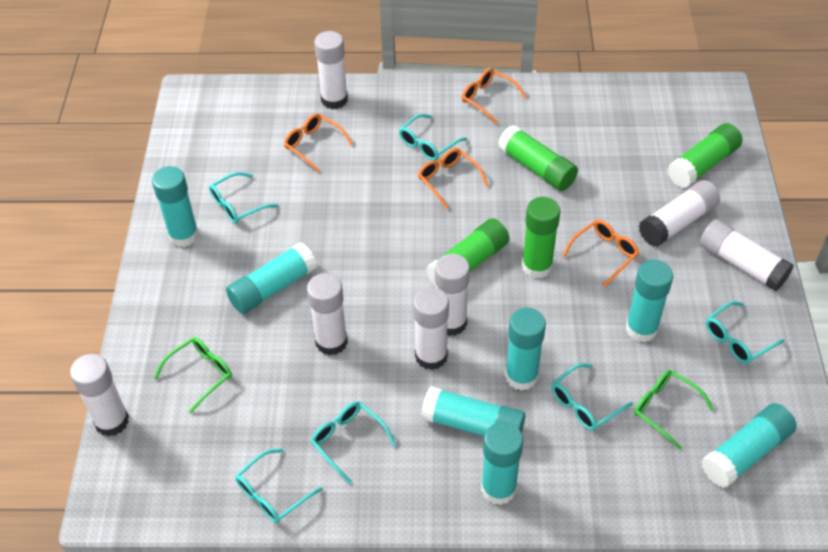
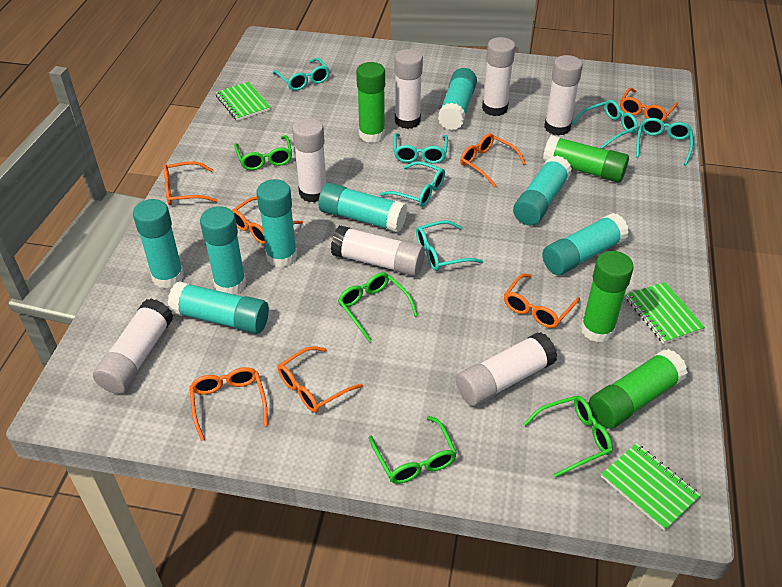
green glasses: [154,337,232,413] [634,370,714,450] = 2 -> [234,135,292,170] [338,272,418,342] [369,416,457,484] [523,396,613,478] = 4
green notebook: none = 0 -> [215,82,270,121] [601,443,701,531] [626,282,705,344] = 3
orange glasses: [284,114,353,172] [418,148,488,209] [462,68,527,124] [562,220,639,287] = 4 -> [163,161,217,205] [190,367,268,441] [232,196,303,244] [278,346,363,413] [460,133,526,187] [504,274,580,328] [620,88,678,122] = 7
turquoise glue stick: [152,166,199,247] [226,242,317,314] [421,386,525,436] [481,422,523,505] [505,308,546,391] [626,260,673,342] [701,403,797,488] = 7 -> [133,199,184,288] [168,281,269,334] [200,206,246,295] [256,179,297,268] [318,183,407,232] [438,68,477,130] [513,155,572,226] [542,213,629,275] = 8

